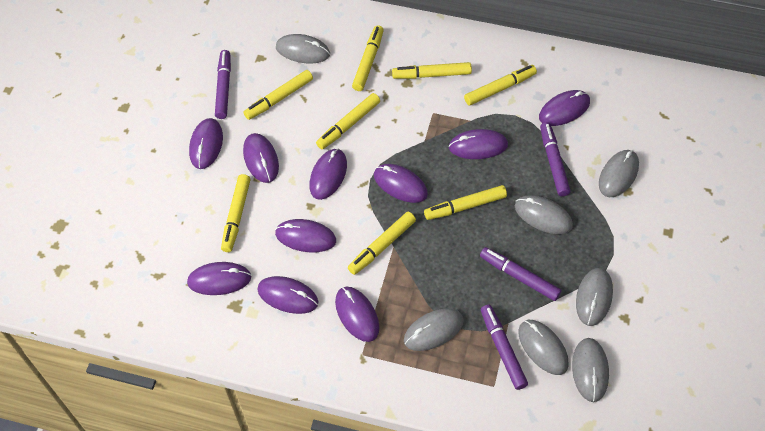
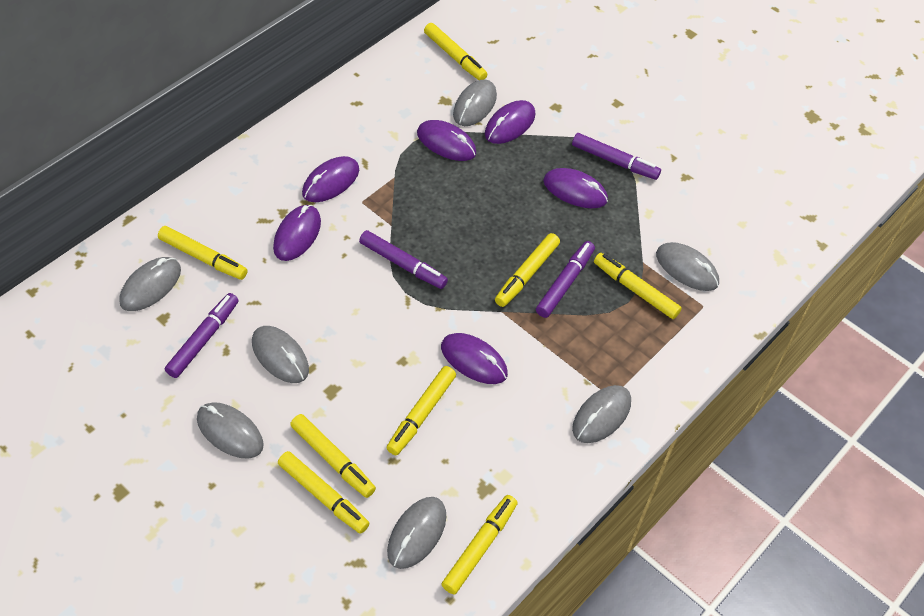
purple mouse: [187,262,251,295] [189,118,223,169] [243,133,279,183] [257,276,319,314] [275,219,336,252] [310,148,347,200] [335,287,379,342] [374,164,428,203] [449,129,508,159] [539,90,590,126] = 10 -> [273,205,321,261] [302,156,359,202] [417,120,477,161] [441,333,508,384] [485,100,535,144] [543,168,608,208] = 6

